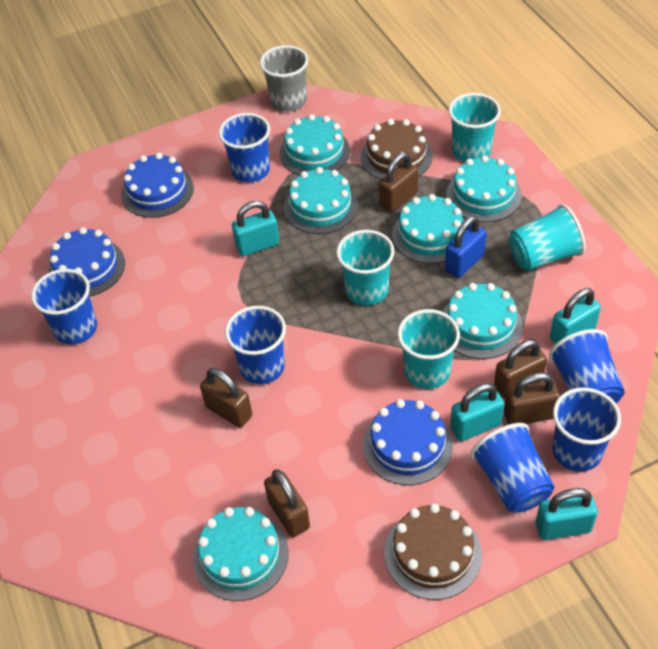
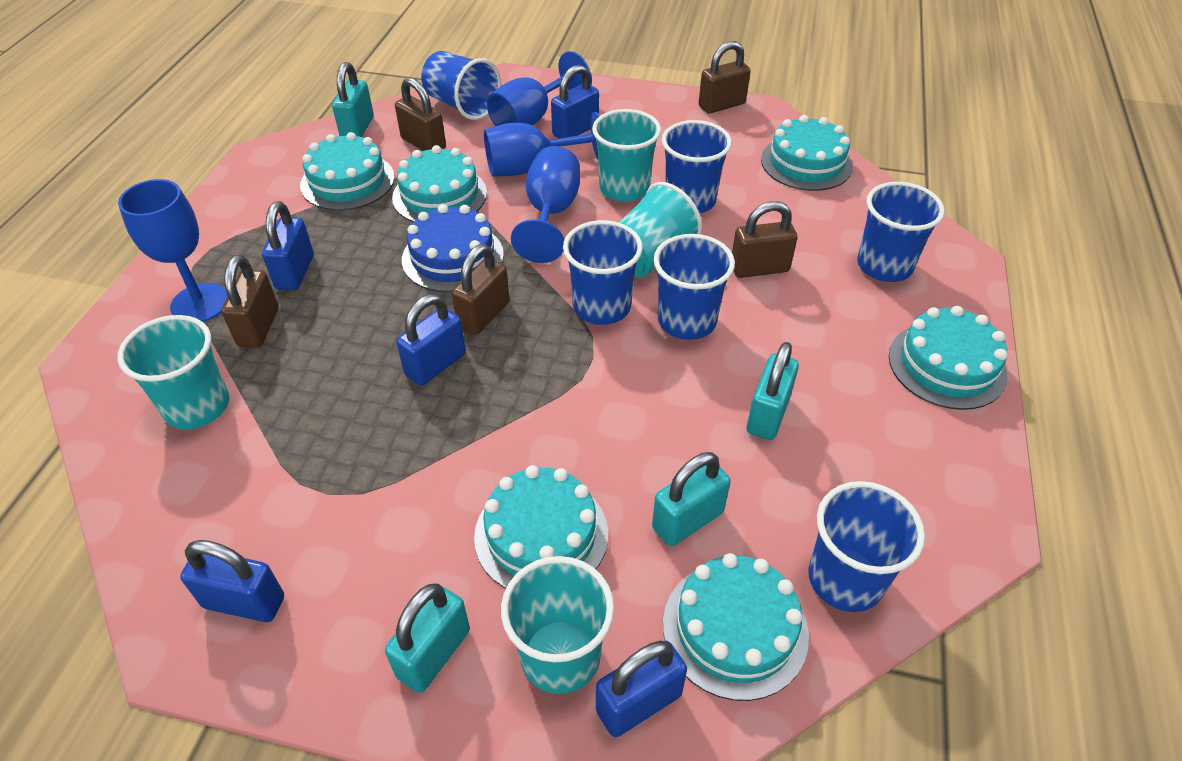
blue cake: [48,227,125,296] [121,153,194,218] [363,399,453,485] = 3 -> [402,204,504,292] = 1
blue goblet: none = 0 -> [118,179,228,322] [484,112,600,177] [487,51,592,126] [511,146,580,263] = 4
blue padlock: [445,216,486,278] = 1 -> [180,540,284,622] [262,201,314,290] [396,294,466,386] [551,65,599,139] [596,640,687,737] = 5
brown cake: [361,119,433,179] [385,503,482,600] = 2 -> none = 0
grey cup: [260,45,308,112] = 1 -> none = 0

